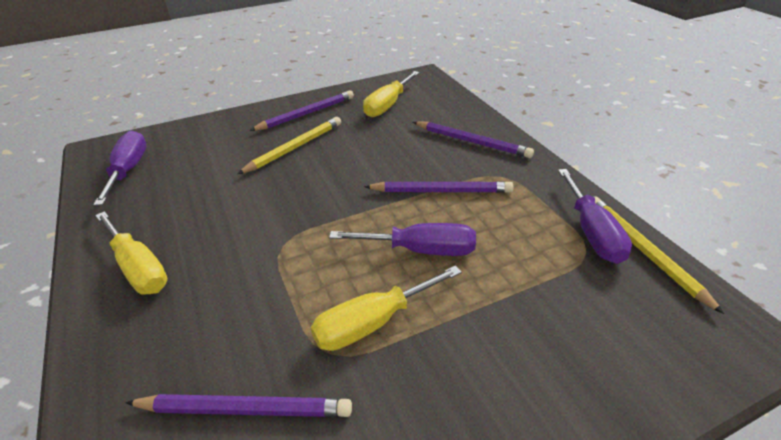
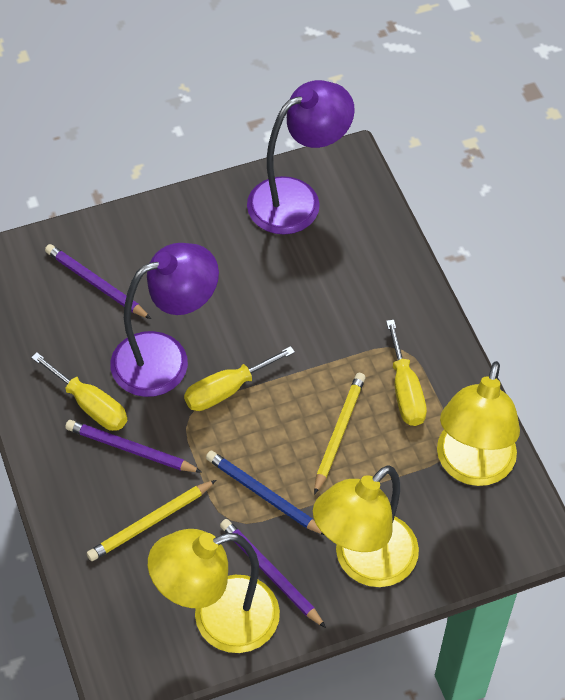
blue pencil: none = 0 -> [206,451,324,535] = 1
purple lamp: none = 0 -> [110,243,219,397] [247,80,355,235] = 2
purple pencil: [125,394,352,417] [250,90,354,131] [364,181,513,193] [413,121,534,158] = 4 -> [45,244,151,319] [65,420,202,472] [220,519,326,628] = 3
purple screwdriver: [93,131,147,206] [329,223,476,256] [558,169,632,264] = 3 -> none = 0
yellow lamp: none = 0 -> [148,529,280,653] [313,465,419,587] [437,361,520,486] = 3

